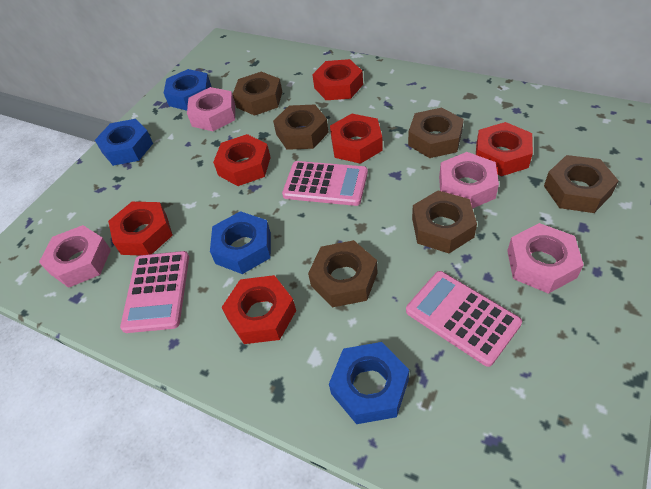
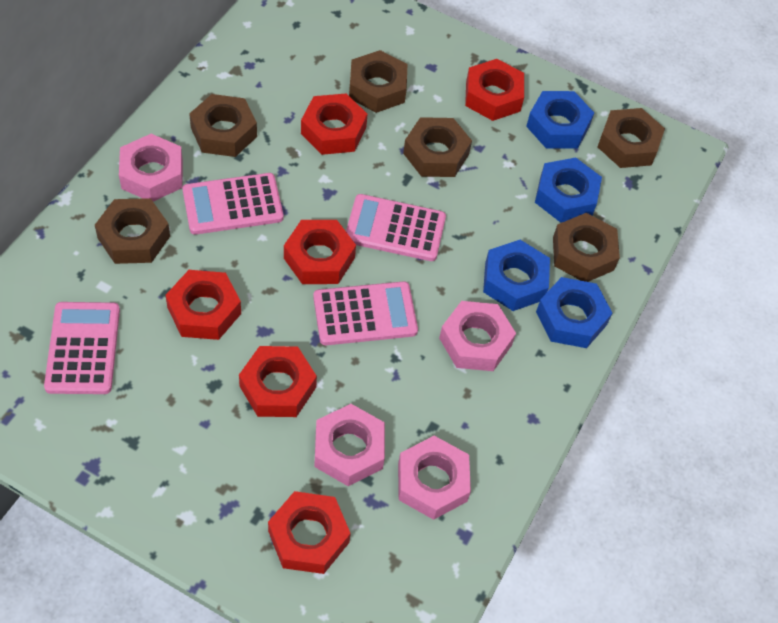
pink calculator: [120,251,189,333] [282,161,368,206] [406,271,522,367] = 3 -> [44,302,120,394] [182,173,283,235] [313,281,418,345] [346,194,446,261] = 4

